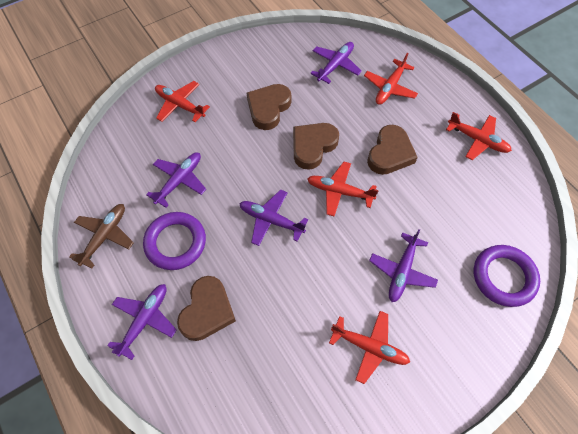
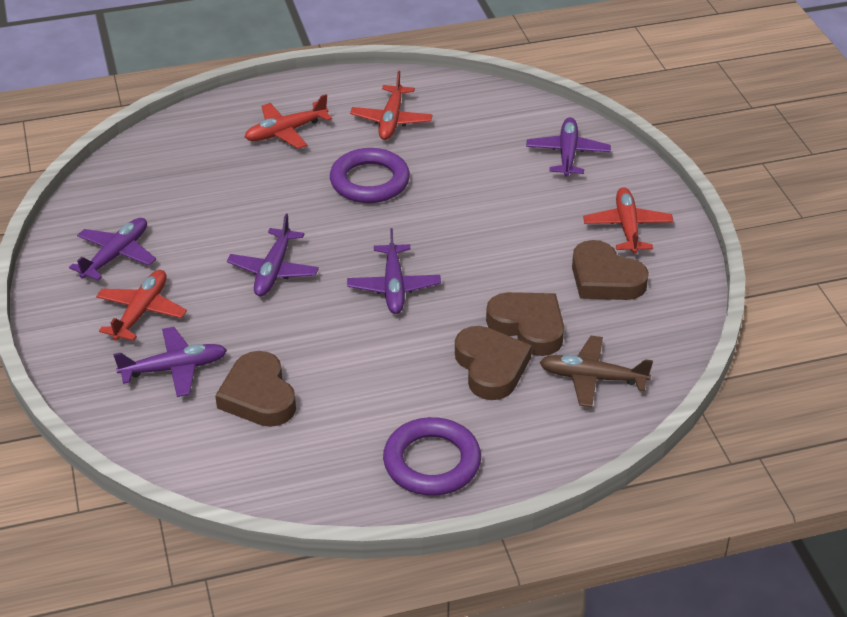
red plane: [155,81,210,122] [307,162,379,217] [329,311,410,384] [364,53,418,105] [446,112,512,160] = 5 -> [96,270,187,341] [245,94,332,149] [350,71,433,140] [583,187,674,254] = 4

